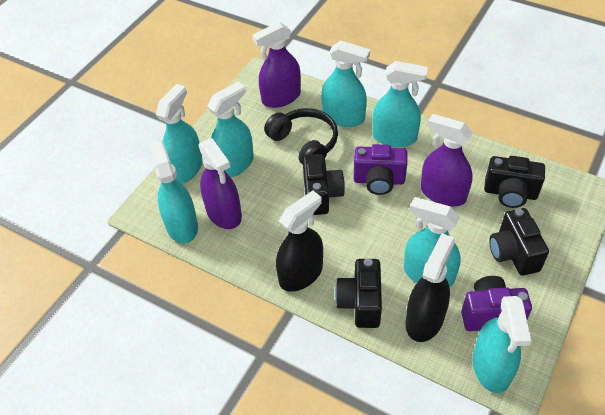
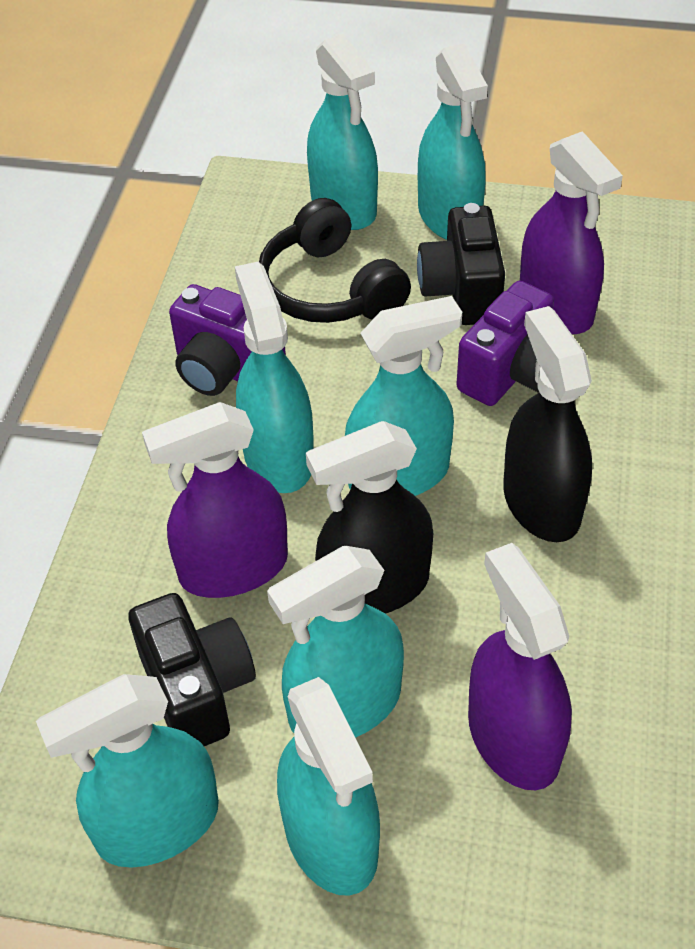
black camera: [303,154,345,215] [335,258,382,328] [484,156,545,208] [489,208,549,276] = 4 -> [128,593,256,746] [417,203,505,325] = 2

